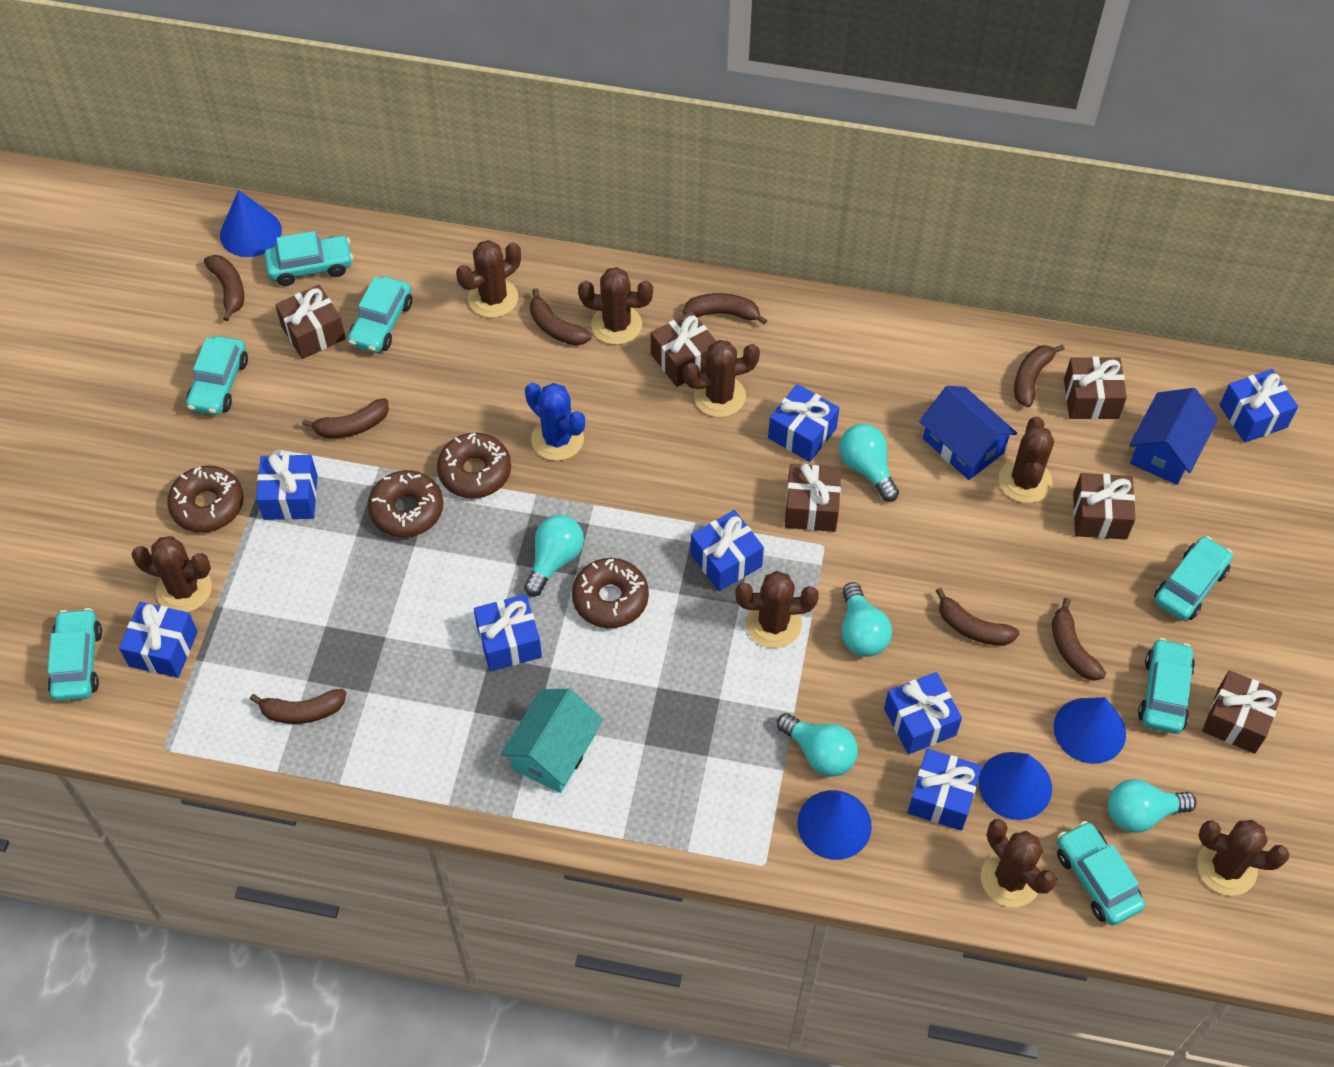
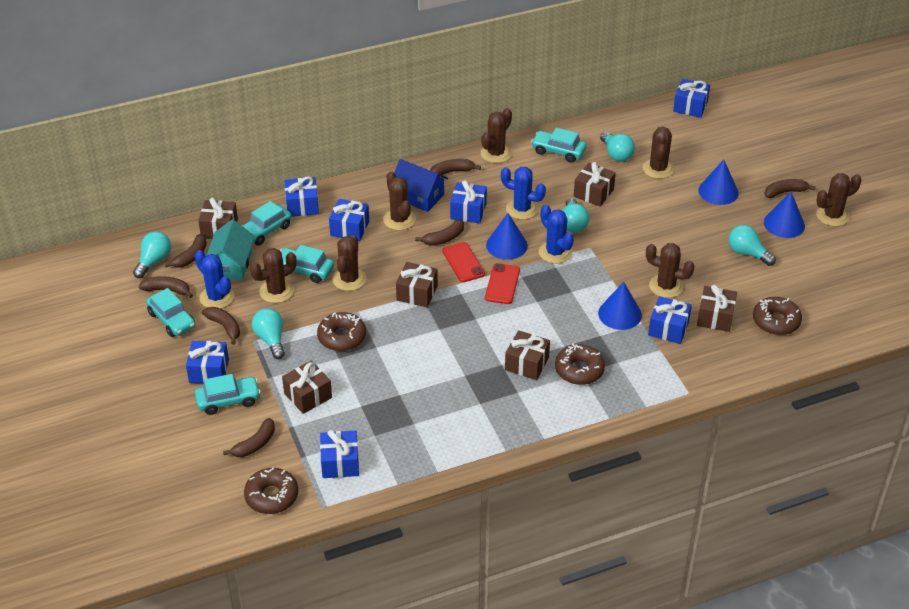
blue cactus: [525,382,585,461] = 1 -> [195,250,234,309] [501,167,546,220] [539,205,574,264] = 3
blue gift: [119,602,198,678] [256,454,318,520] [474,594,542,671] [691,510,764,591] [768,384,839,462] [884,672,962,754] [907,749,982,831] [1220,369,1298,443] = 8 -> [186,341,229,384] [284,176,319,217] [320,430,359,478] [329,199,369,241] [450,180,487,224] [648,296,692,344] [673,79,710,118] = 7
blue house: [919,386,1017,480] [1129,388,1218,485] = 2 -> [394,159,448,212] = 1
brown banana: [204,255,244,321] [250,689,346,724] [302,398,389,438] [530,288,592,346] [683,293,767,325] [936,588,1019,646] [1014,344,1065,407] [1052,598,1106,681] = 8 -> [139,276,193,298] [165,234,207,268] [202,307,240,345] [223,418,275,457] [415,219,464,246] [430,159,481,177] [764,179,816,198] = 7
brown cactus: [131,536,212,612] [456,240,521,318] [578,267,653,345] [683,340,760,417] [735,571,819,648] [981,819,1057,907] [999,416,1054,503] [1197,820,1289,896] = 8 -> [250,248,296,303] [332,235,367,291] [383,171,416,230] [481,108,512,163] [643,127,674,179] [646,243,695,298] [816,173,862,226] = 7
red phone: none = 0 -> [442,242,485,282] [485,263,520,304] = 2
turquoise car: [48,608,102,701] [186,336,248,415] [264,231,353,286] [348,276,412,353] [1057,821,1145,925] [1138,638,1195,734] [1154,536,1233,621] = 7 -> [146,288,195,337] [195,374,261,415] [242,201,292,246] [280,245,334,283] [531,127,587,163] = 5

